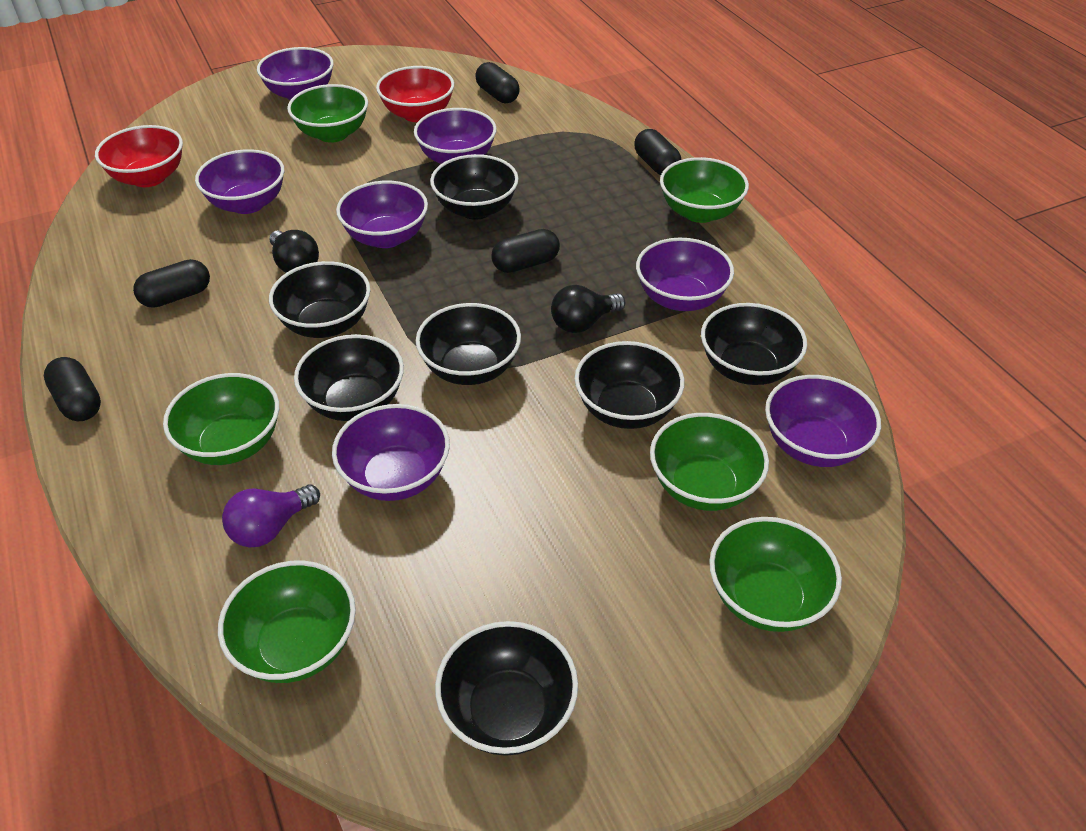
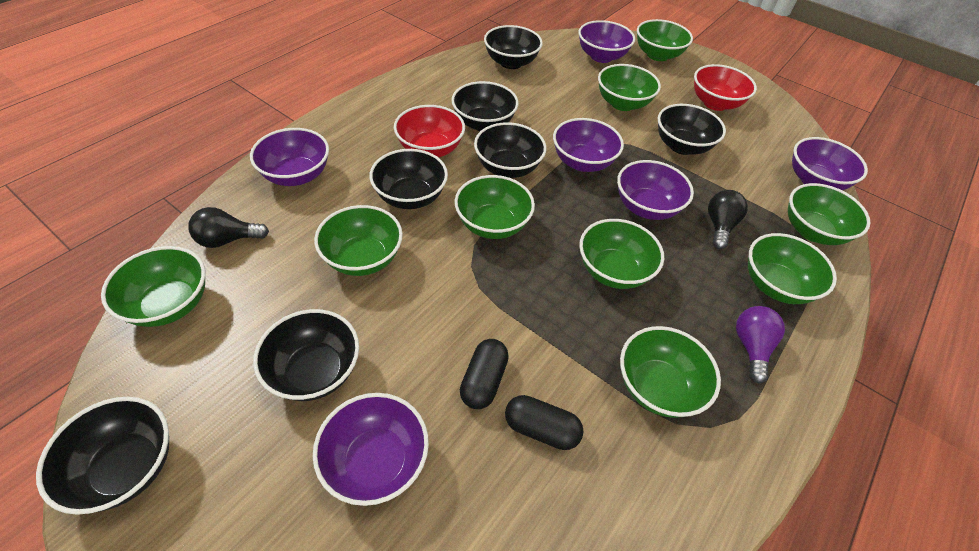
black capsule: [44,357,101,421] [133,259,210,308] [475,62,520,103] [491,229,560,273] [634,129,681,175] = 5 -> [460,339,509,409] [505,395,584,450] = 2
green bowl: [163,373,279,465] [218,560,356,683] [287,84,368,143] [650,413,769,511] [660,157,749,223] [709,517,842,632] = 6 -> [101,246,205,327] [314,205,403,276] [455,175,535,239] [579,219,664,289] [598,64,661,111] [620,326,721,418] [637,19,693,61] [748,233,837,304] [788,183,871,245] = 9
purple bowl: [195,149,284,214] [257,47,333,100] [332,404,450,501] [336,181,428,248] [414,108,497,164] [636,238,734,311] [765,375,881,467] = 7 -> [250,128,329,186] [313,393,429,506] [553,118,624,172] [579,20,635,63] [617,160,694,220] [792,137,868,190] = 6

